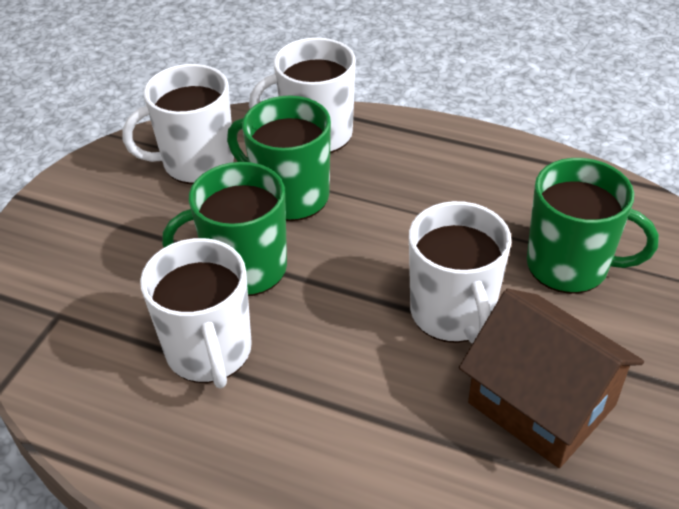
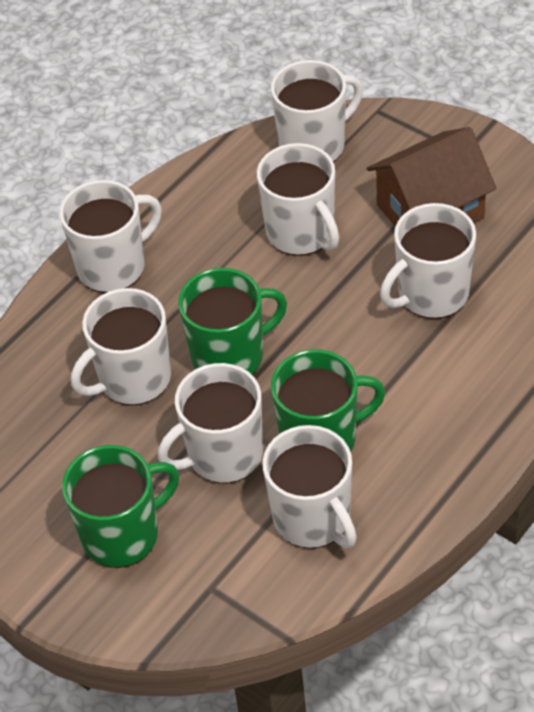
white mug: [123,64,234,184] [140,238,252,388] [249,38,356,153] [409,201,511,344] = 4 -> [59,180,162,293] [71,288,171,405] [158,363,263,484] [257,143,339,256] [262,425,357,548] [271,60,363,162] [380,203,476,319] = 7

